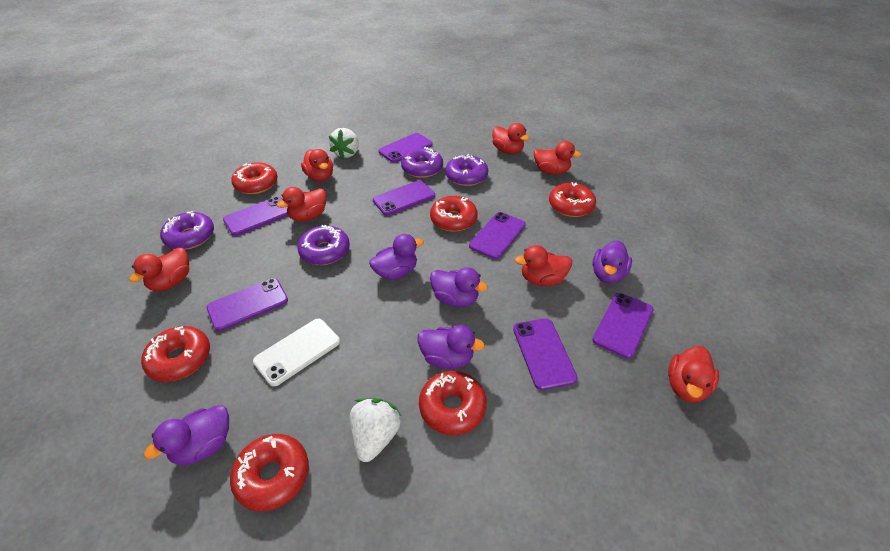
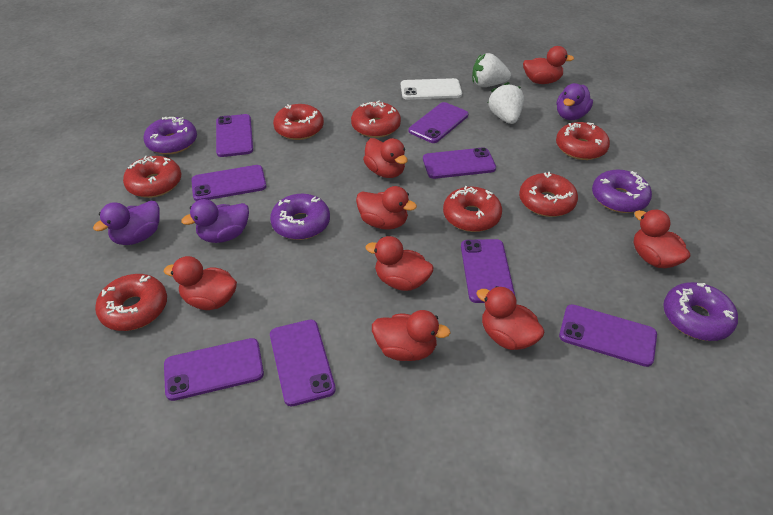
purple duck: [144,405,229,465] [369,234,424,280] [417,325,485,369] [430,267,488,307] [593,240,632,284] = 5 -> [93,201,160,245] [181,199,249,243] [557,83,593,120] = 3
purple phone: [207,278,288,331] [223,197,288,236] [373,180,435,215] [379,133,433,163] [469,212,526,259] [513,318,578,390] [592,293,654,359] = 7 -> [164,338,264,401] [191,165,266,201] [216,114,253,157] [270,320,336,406] [409,102,468,143] [423,147,496,179] [461,239,515,303] [559,304,657,367] = 8
red donut: [141,326,210,382] [230,434,309,511] [231,162,278,194] [419,371,487,435] [430,196,478,232] [549,182,596,217] = 6 -> [95,274,167,331] [123,156,181,198] [273,104,324,140] [351,101,401,138] [443,186,502,232] [519,172,578,217] [556,122,610,160] = 7
red duck: [129,248,189,291] [277,187,326,221] [301,149,333,181] [492,123,529,154] [515,245,572,286] [534,141,581,174] [668,346,719,403] = 7 -> [164,256,237,310] [356,186,417,230] [363,138,408,178] [365,236,433,291] [372,310,450,361] [476,286,544,350] [523,46,574,84] [634,209,690,268] = 8

